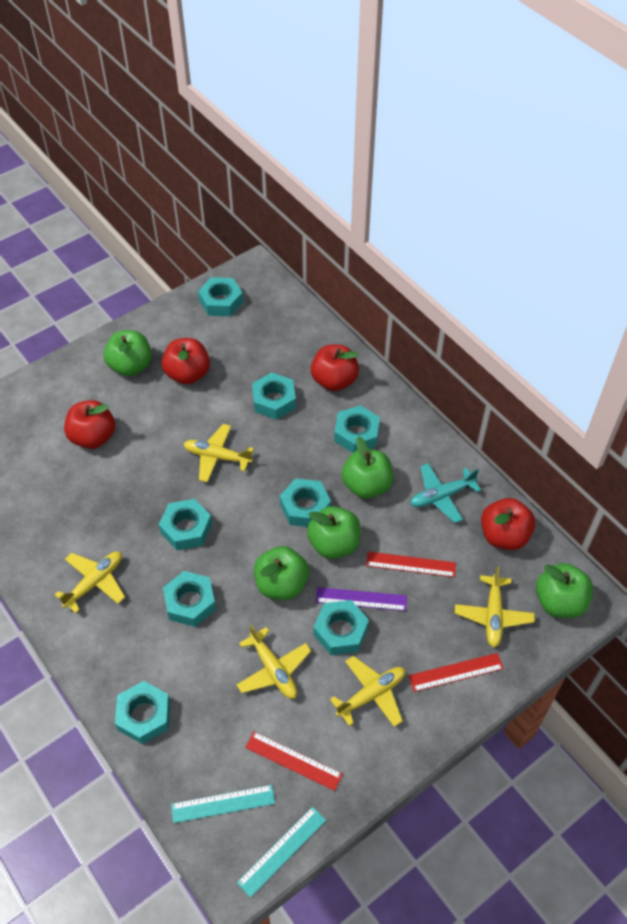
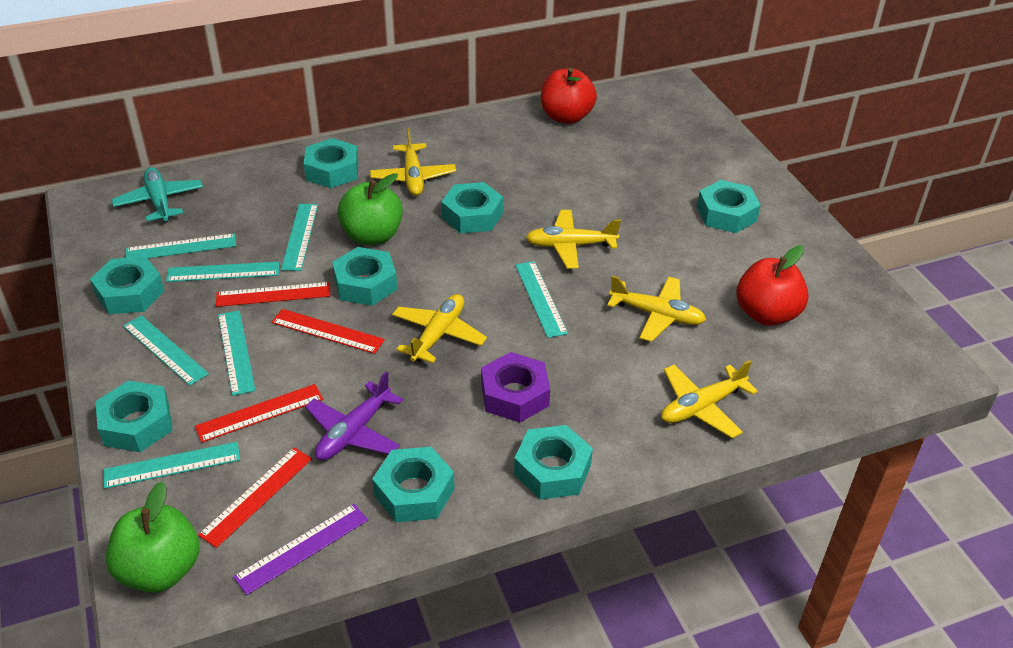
green apple: [103,330,152,376] [254,546,309,600] [307,506,361,559] [342,436,393,499] [536,563,593,618] = 5 -> [106,481,199,593] [337,173,403,245] = 2
purple nut: none = 0 -> [481,352,550,423] = 1
purple plane: none = 0 -> [305,371,403,460] = 1
red apple: [64,400,115,449] [162,338,210,384] [311,344,359,391] [481,498,536,550] = 4 -> [541,67,597,124] [736,246,809,326] = 2
red ruler: [245,732,343,791] [366,552,456,577] [408,653,504,692] = 3 -> [195,384,323,443] [198,448,312,548] [216,282,331,307] [271,309,385,354] = 4
turquoise ruler: [171,785,275,823] [237,807,326,898] = 2 -> [103,442,240,489] [123,315,209,386] [126,233,236,259] [166,262,279,282] [218,310,255,396] [281,204,318,271] [515,261,568,338] = 7

